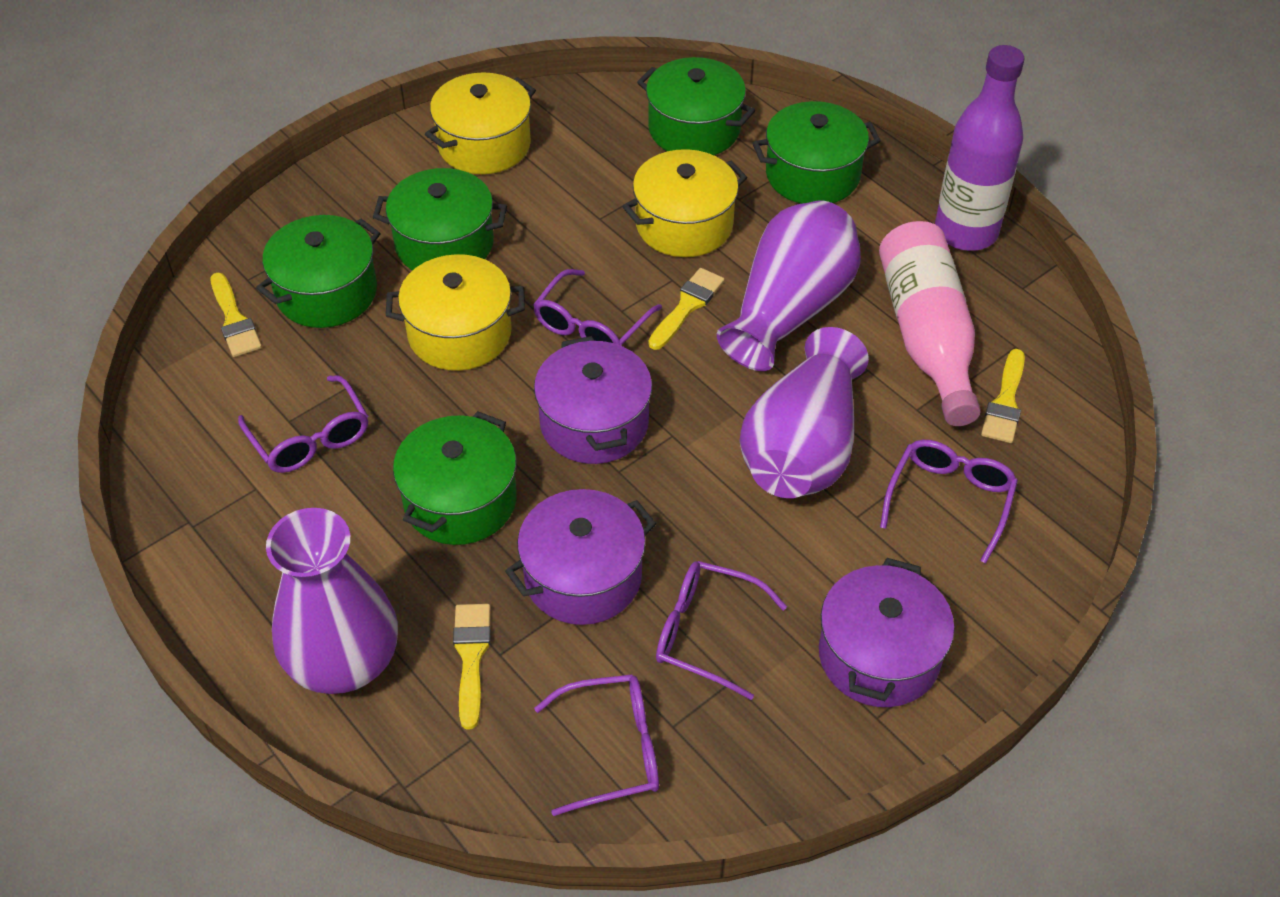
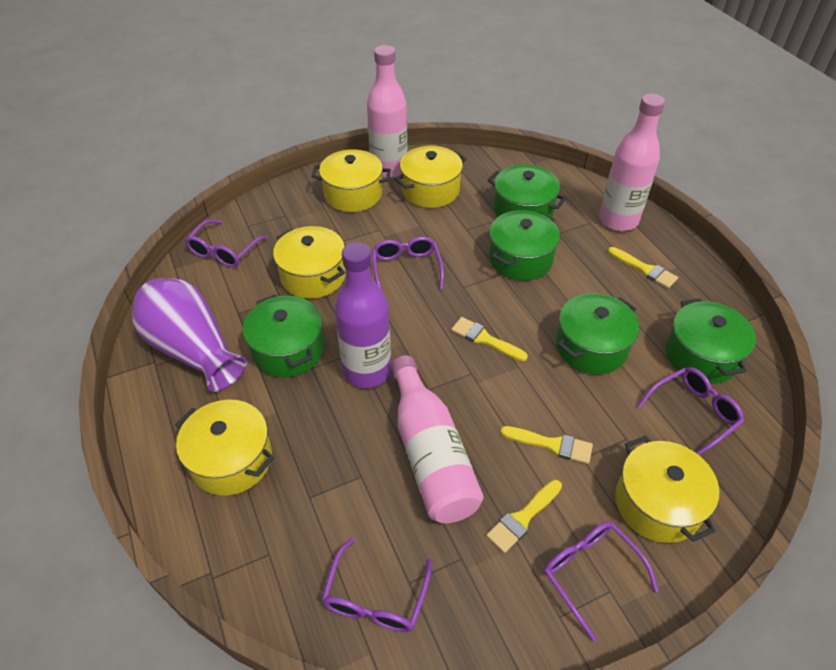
pink bottle: [879,221,981,426] = 1 -> [367,45,408,178] [391,355,484,523] [599,94,665,231] = 3
purple pot: [505,489,656,625] [534,336,652,464] [819,558,955,707] = 3 -> none = 0
purple vase: [266,508,398,694] [717,200,861,371] [740,327,869,498] = 3 -> [132,278,247,392] = 1
yellow pot: [386,254,525,371] [425,72,536,174] [622,149,747,257] = 3 -> [175,400,274,496] [273,226,346,299] [311,149,391,212] [395,146,466,208] [615,436,719,543] = 5

